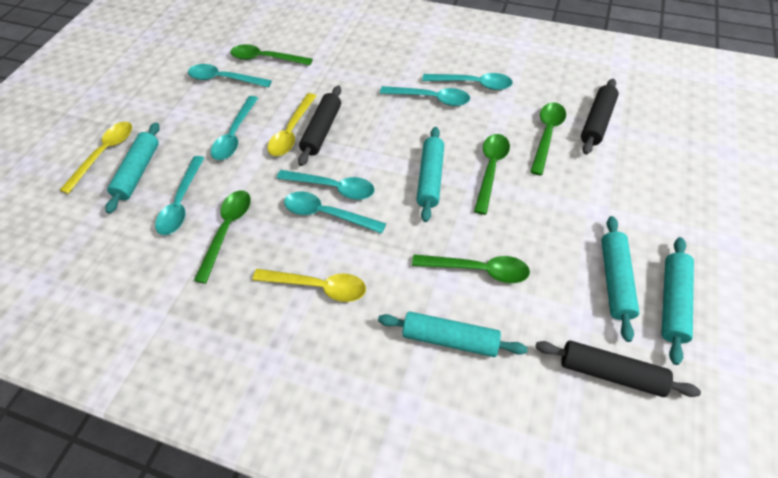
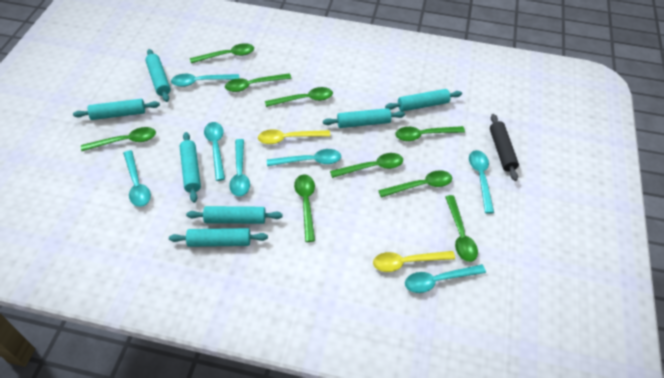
black rolling pin: [298,85,341,166] [535,340,701,397] [581,79,619,155] = 3 -> [490,114,519,181] = 1
green spoon: [194,191,251,284] [230,44,313,65] [412,254,530,283] [474,134,510,215] [530,102,566,176] = 5 -> [81,127,156,151] [190,43,254,63] [225,73,292,92] [265,87,333,107] [294,174,315,242] [330,153,403,178] [378,170,452,198] [395,126,465,141] [445,195,478,262] = 9
turquoise rolling pin: [105,122,160,214] [378,311,528,357] [416,127,444,222] [601,216,639,342] [661,237,694,365] = 5 -> [73,99,160,120] [145,49,171,102] [169,228,268,247] [180,132,201,203] [186,206,283,224] [323,108,405,128] [385,89,462,112] = 7
yellow spoon: [60,122,132,194] [253,269,366,302] [267,93,316,156] = 3 -> [258,129,330,144] [373,251,455,272] = 2

